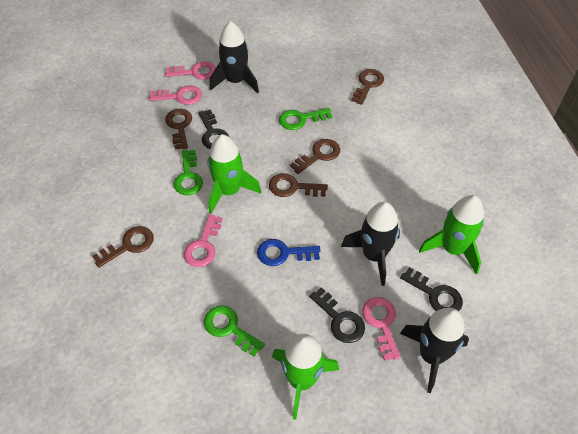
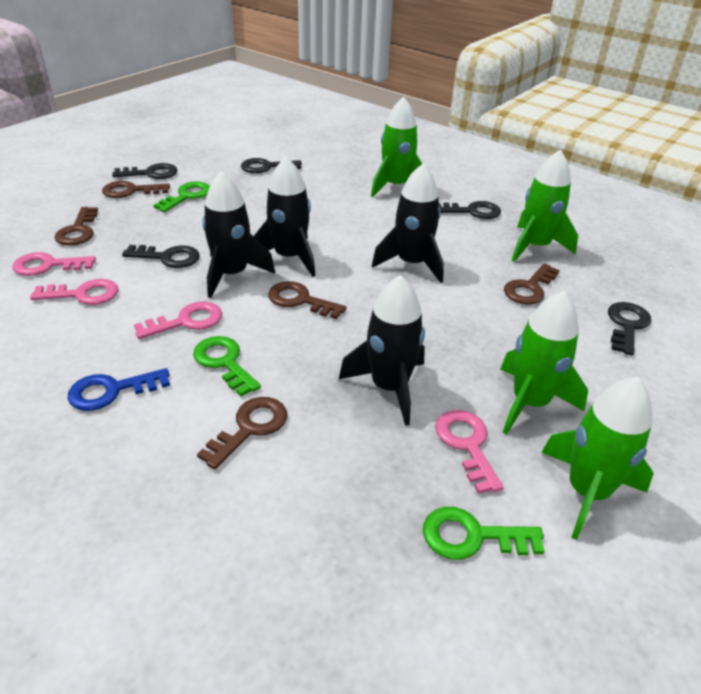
black key: [198,109,229,149] [309,287,365,343] [400,267,463,312] = 3 -> [112,163,178,179] [122,245,200,268] [241,158,302,173] [439,201,501,219] [608,302,651,355] = 5
black rocket: [210,21,259,93] [341,202,400,286] [400,308,469,393] = 3 -> [202,171,275,298] [254,157,315,277] [339,275,425,426] [372,163,444,283] = 4
green rocket: [208,134,261,214] [272,334,339,420] [419,195,484,275] = 3 -> [371,96,422,197] [500,291,588,434] [512,150,578,262] [541,377,654,540] = 4

